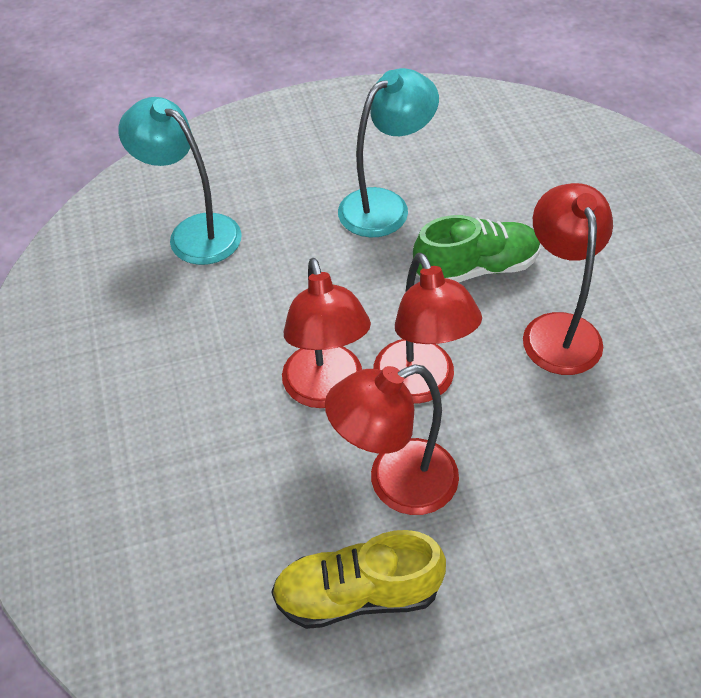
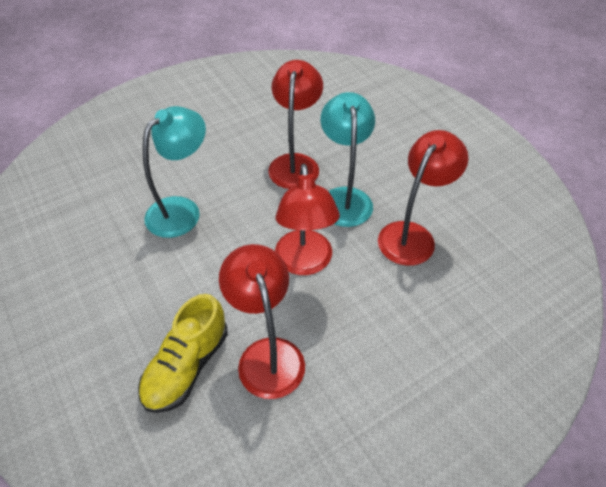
green shoe: [413,215,541,283] = 1 -> none = 0

